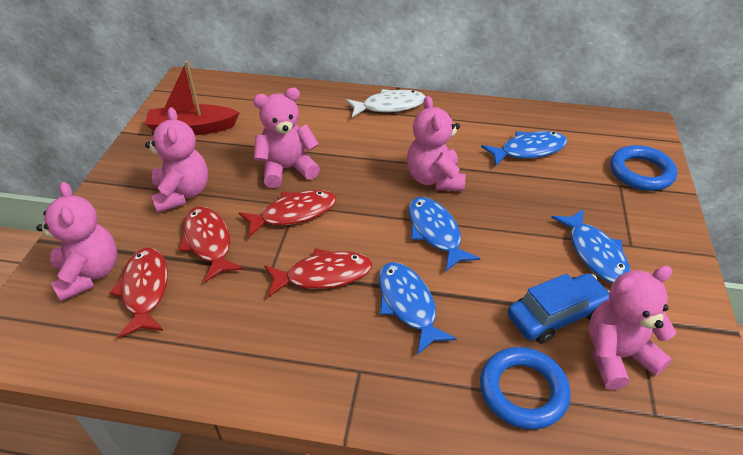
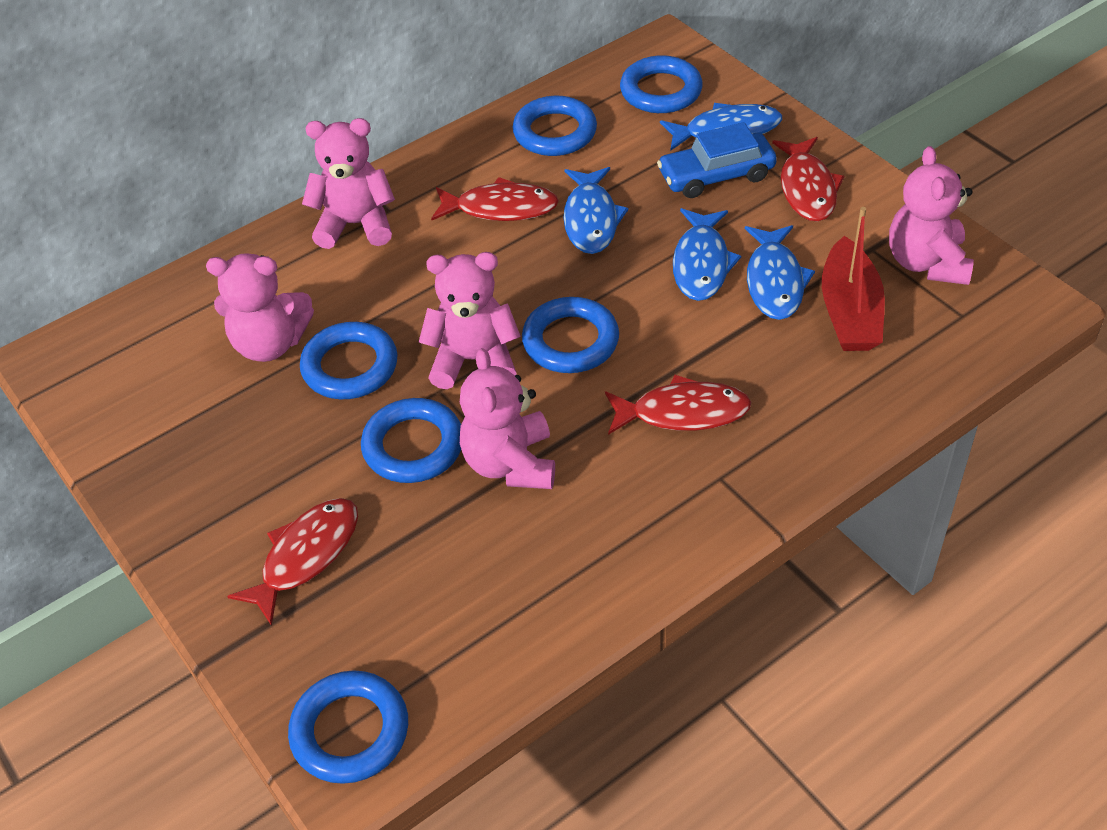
blue ring: [480,347,571,430] [610,145,677,191] = 2 -> [288,670,408,784] [300,322,398,399] [361,398,461,483] [512,96,597,156] [522,297,619,373] [620,55,703,113] = 6
white fish: [346,89,426,117] = 1 -> none = 0

